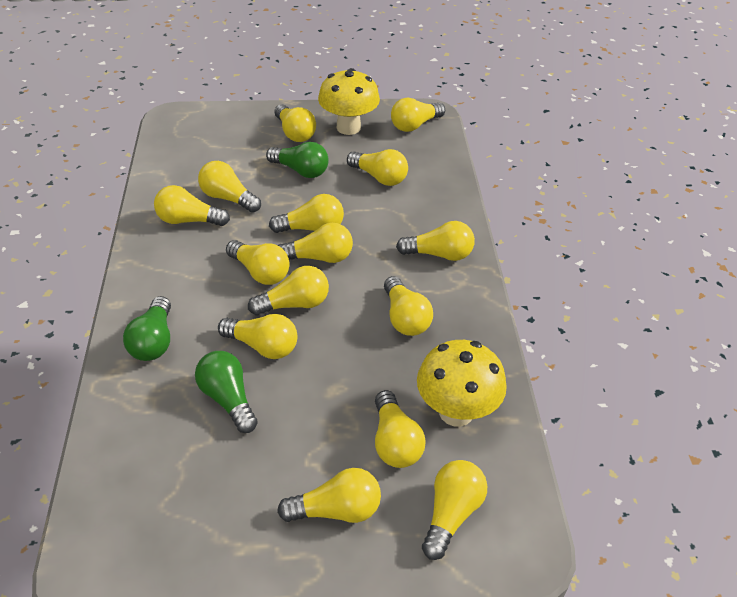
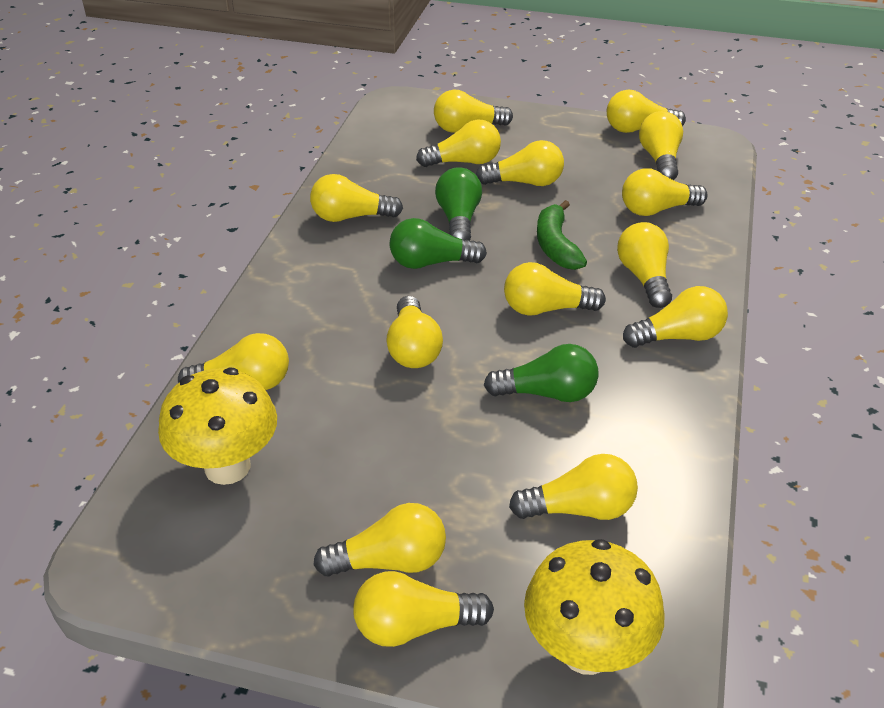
green banana: none = 0 -> [537,200,587,270] = 1

